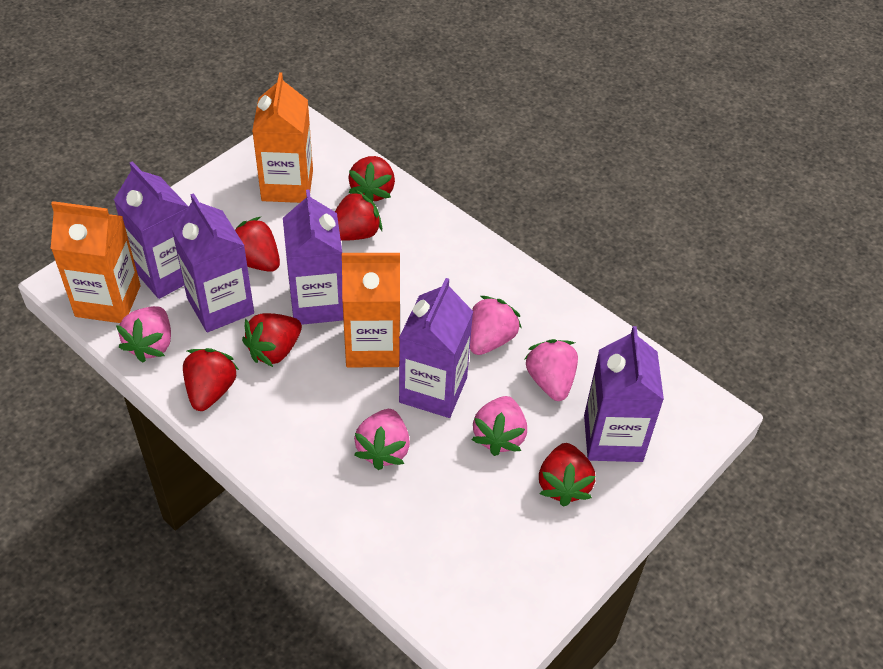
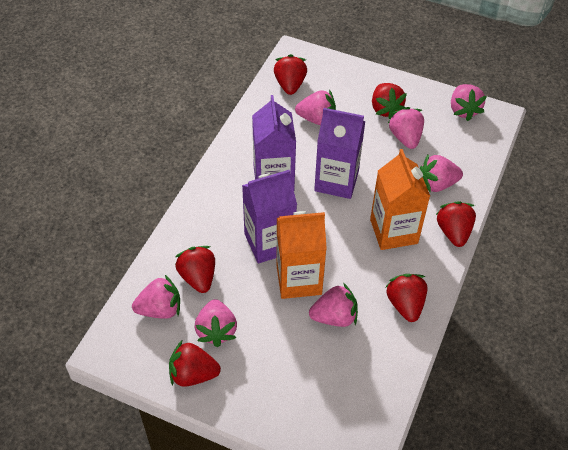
orange carton: [51,201,140,323] [252,72,313,203] [342,253,400,367] = 3 -> [276,211,327,299] [370,149,430,250] = 2
pink strawberry: [116,306,171,363] [354,409,410,470] [470,296,522,355] [472,396,527,456] [524,339,578,401] = 5 -> [132,275,180,319] [195,299,237,347] [295,90,336,125] [309,283,358,327] [388,107,424,149] [420,155,463,193] [451,84,487,121] = 7
purple carton: [114,161,189,299] [171,193,254,332] [283,189,343,325] [399,278,473,418] [584,326,664,462] = 5 -> [242,170,297,264] [252,95,296,190] [314,108,365,199] = 3

